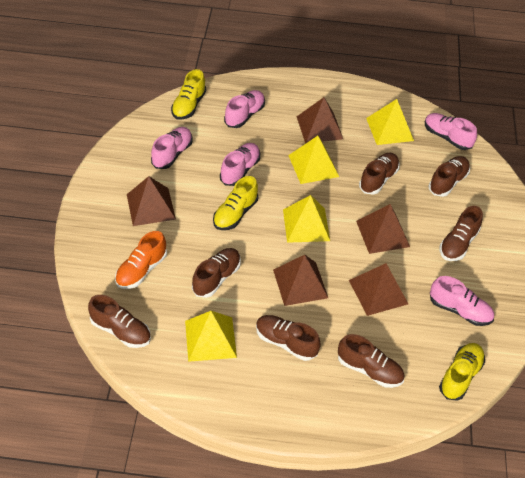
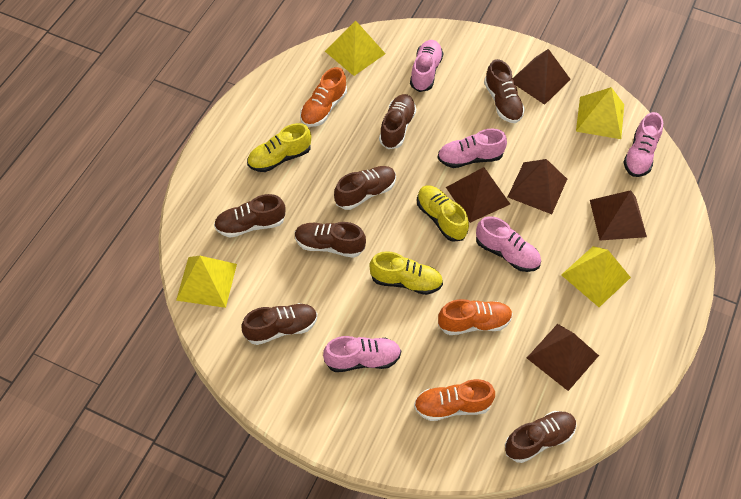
orange shoe: [115,231,167,289] = 1 -> [300,67,347,127] [414,379,495,421] [438,299,513,335] = 3

